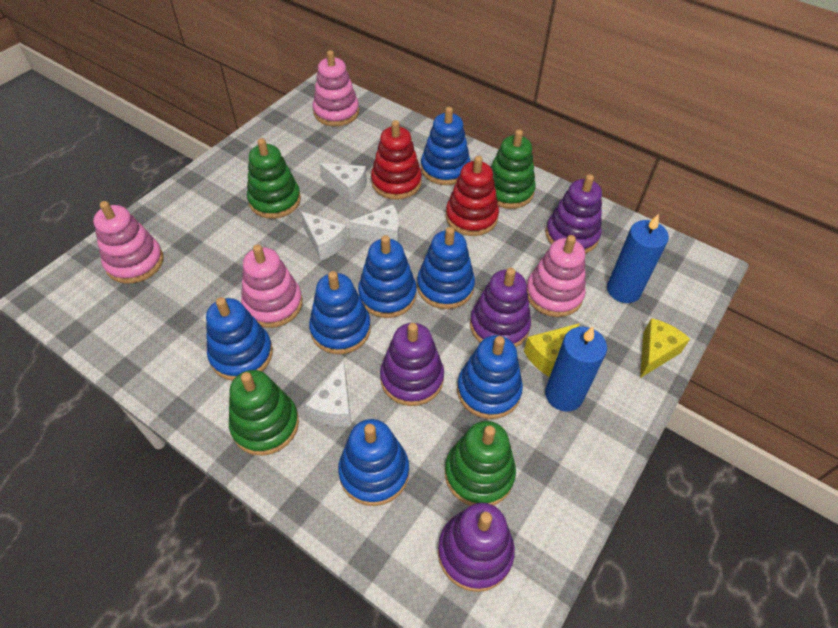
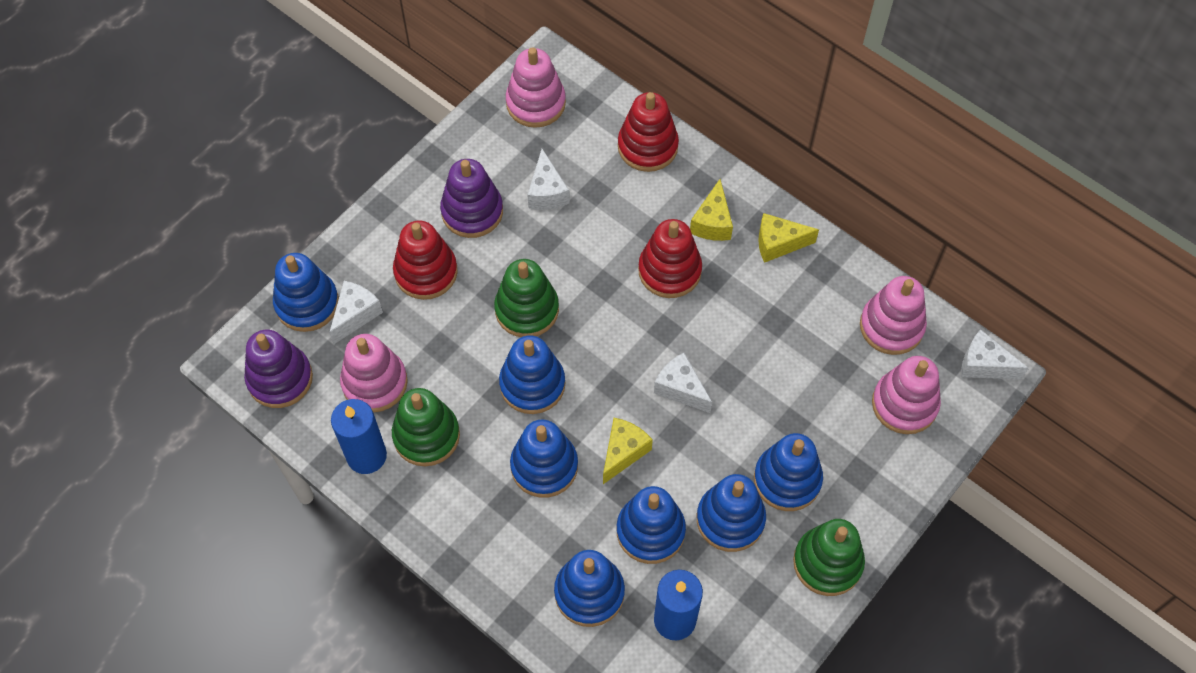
green stacking toy: [229,370,299,456] [247,138,301,219] [445,421,516,506] [491,130,536,209] = 4 -> [392,388,460,466] [494,259,559,337] [793,519,865,596] = 3
purple stacking toy: [380,323,444,406] [438,503,515,592] [470,268,531,347] [545,174,602,254] = 4 -> [244,330,313,408] [440,159,503,238] = 2
red stacking toy: [371,120,422,200] [446,156,499,236] = 2 -> [393,220,458,300] [618,92,679,172] [638,219,702,298] = 3
yellow cheese: [524,323,580,377] [640,318,690,378] = 2 -> [603,418,653,484] [690,179,733,241] [758,213,819,263] = 3

